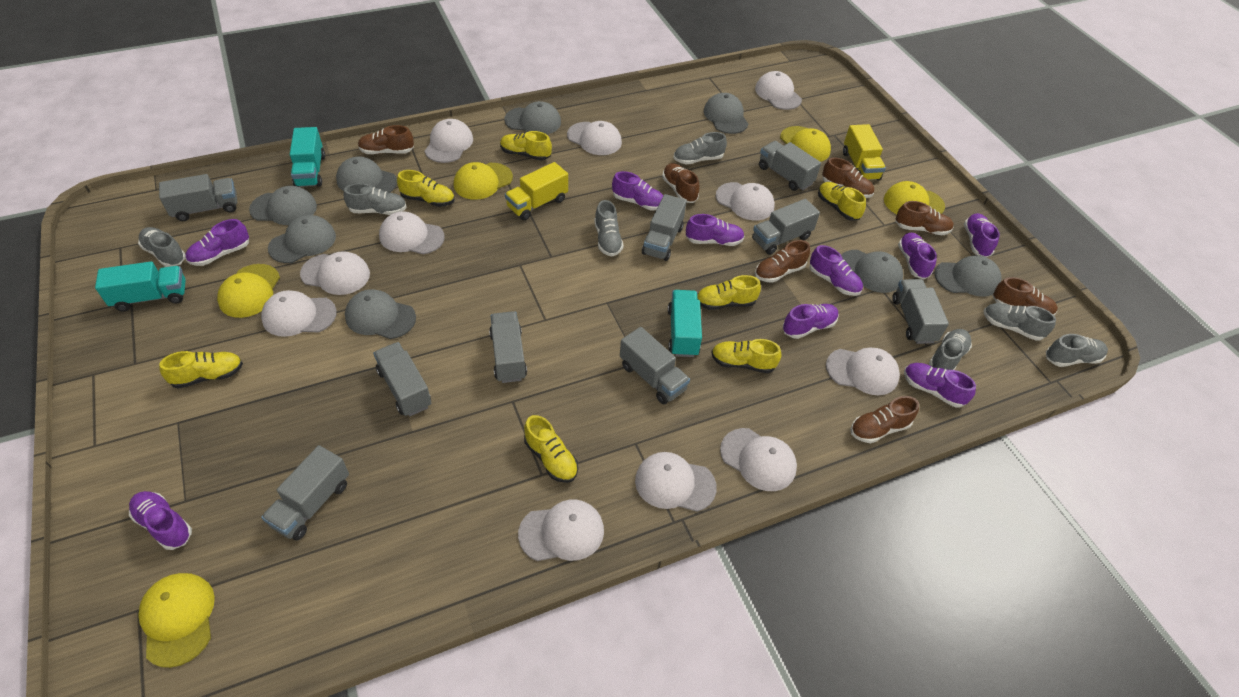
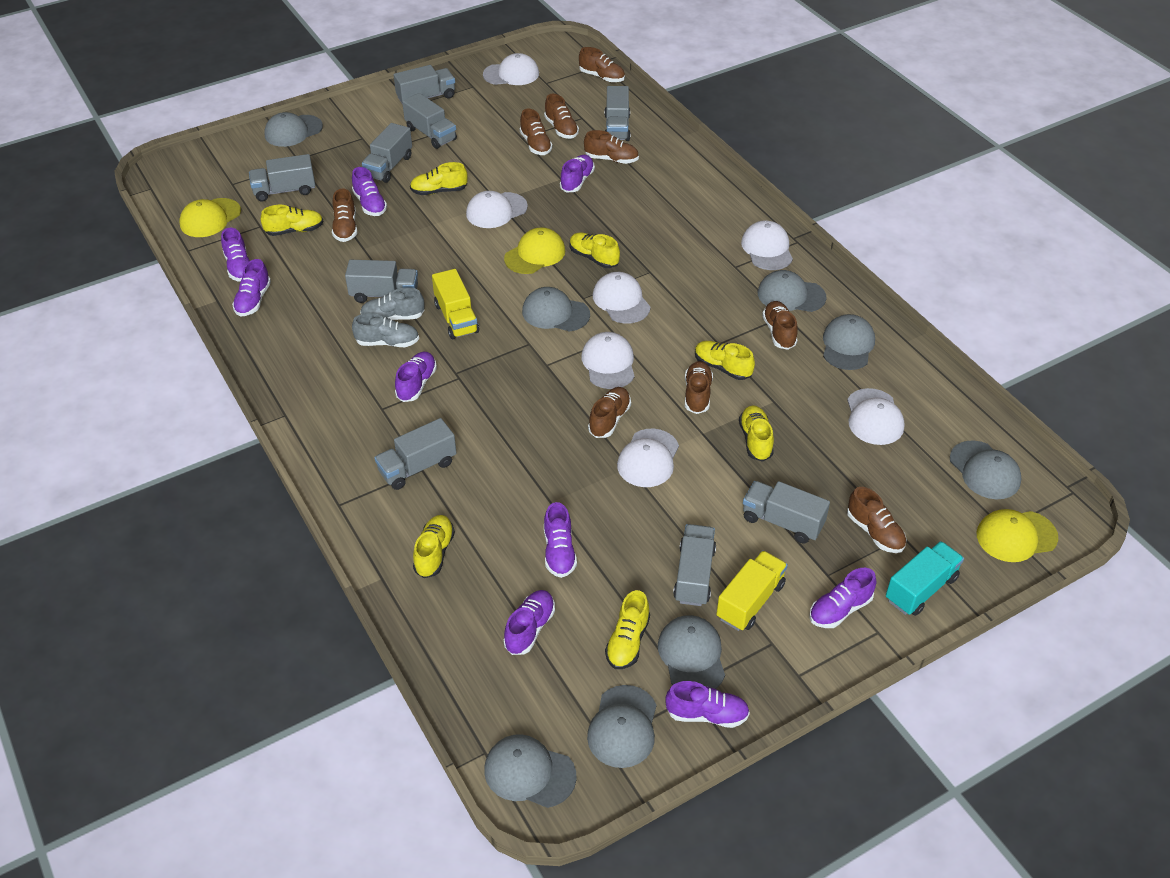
brown shoe: [358,125,414,154] [662,163,699,203] [755,240,810,283] [822,158,874,198] [850,396,919,443] [895,201,954,235] [993,277,1058,315] = 7 -> [332,189,357,242] [520,108,553,155] [544,94,579,139] [579,47,625,82] [584,130,639,164] [588,387,631,438] [685,361,713,414] [762,301,798,350] [847,487,907,553] = 9
grey shoe: [138,227,186,267] [344,183,407,215] [594,200,624,256] [673,132,727,164] [929,329,972,370] [984,303,1056,341] [1046,334,1108,367] = 7 -> [352,313,419,347] [360,287,425,320] = 2
turquoise truck: [95,261,186,312] [290,127,325,187] [668,290,702,357] = 3 -> [886,541,964,616] = 1
white cap: [261,290,337,337] [300,251,370,295] [379,211,445,255] [425,119,473,163] [518,499,604,561] [567,121,622,155] [635,452,717,512] [716,182,775,220] [720,428,797,491] [755,71,802,110] [826,348,900,395] = 11 -> [466,191,528,228] [483,53,539,85] [582,332,635,389] [593,272,651,324] [617,429,679,487] [741,221,793,270] [847,388,905,445] = 7
yellow cap: [138,573,215,668] [217,264,280,318] [454,162,513,200] [780,126,831,162] [884,181,945,214] = 5 -> [180,198,241,237] [504,227,565,274] [977,509,1058,562] = 3

